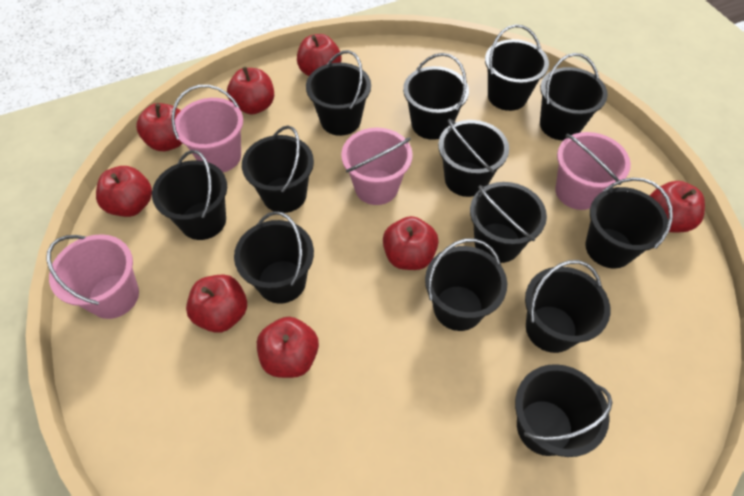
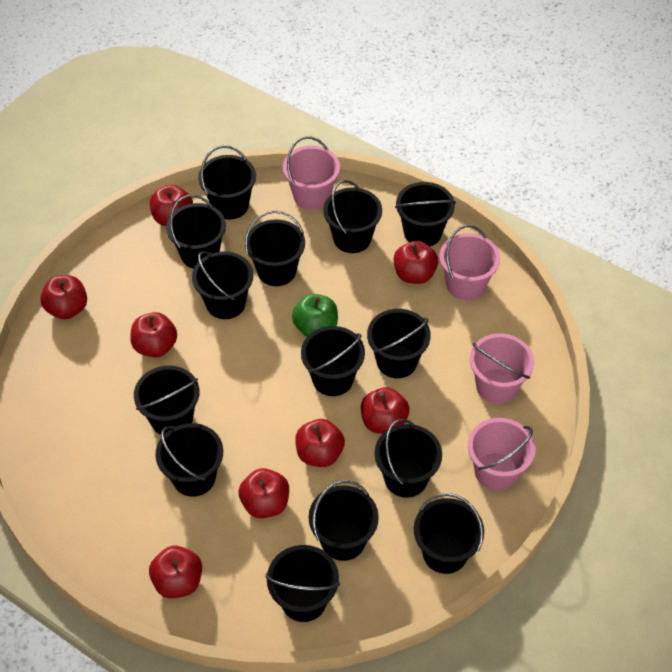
black bucket: [152,150,227,240] [234,211,314,304] [242,125,314,213] [306,50,371,136] [403,53,469,140] [425,238,507,331] [438,119,509,197] [470,182,547,263] [485,24,549,111] [515,364,613,457] [525,260,610,353] [540,53,608,141] [585,177,673,268] = 13 -> [134,365,199,435] [155,423,223,497] [166,195,226,269] [192,251,253,319] [198,145,256,219] [245,210,305,286] [266,545,340,622] [301,326,365,396] [309,480,379,561] [323,180,382,253] [367,309,431,378] [374,419,442,498] [395,182,456,246] [414,493,484,574] = 14
green apple: none = 0 -> [292,294,338,337] = 1

